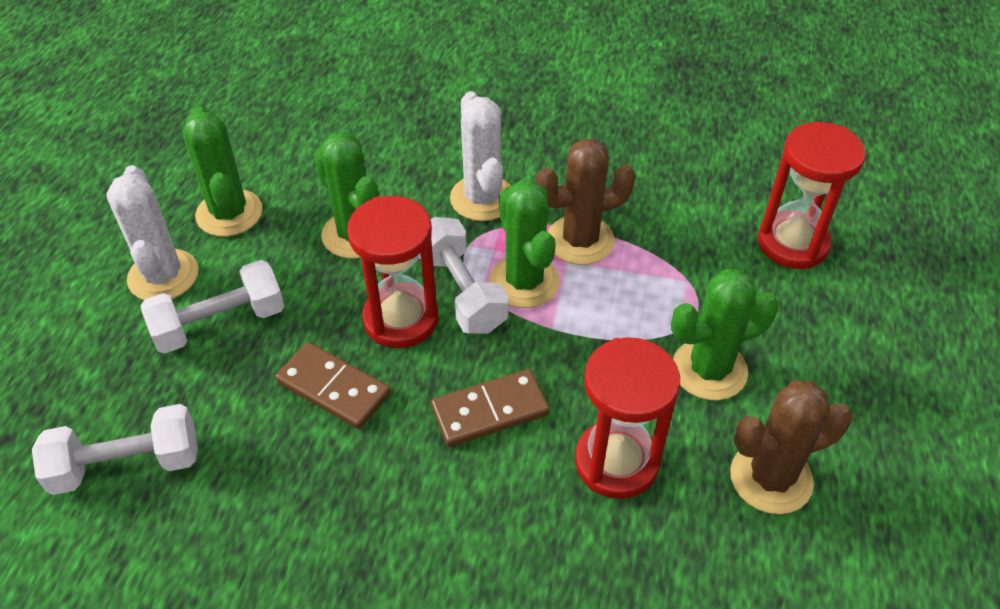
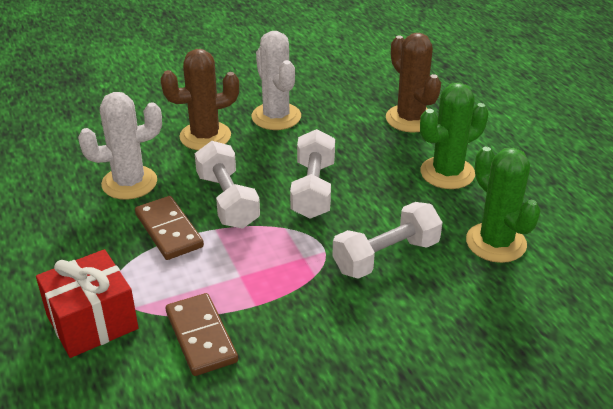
green cactus: [183,106,263,237] [314,132,379,259] [489,180,560,308] [671,269,779,400] = 4 -> [420,83,489,189] [466,147,541,263] = 2
red gift: none = 0 -> [36,249,139,358] = 1
red hourglass: [347,196,438,348] [575,337,680,499] [758,122,866,269] = 3 -> none = 0

